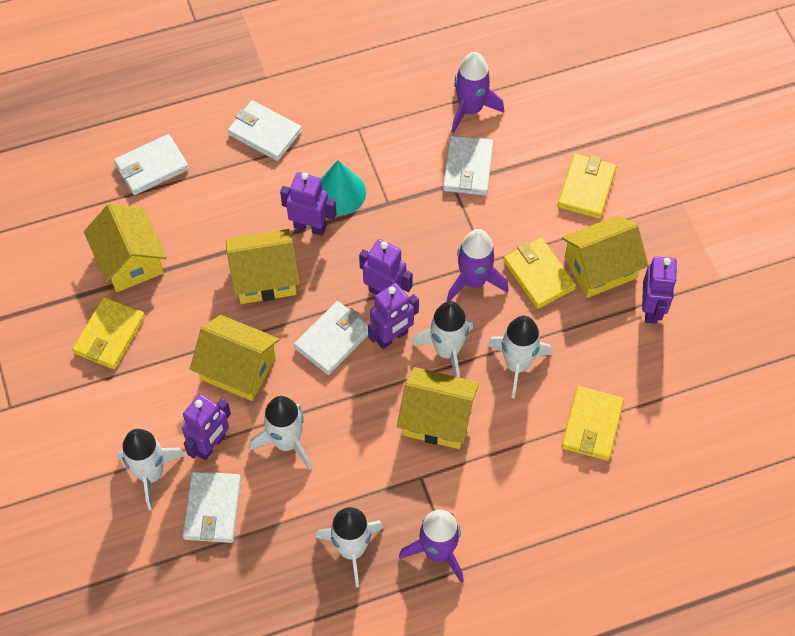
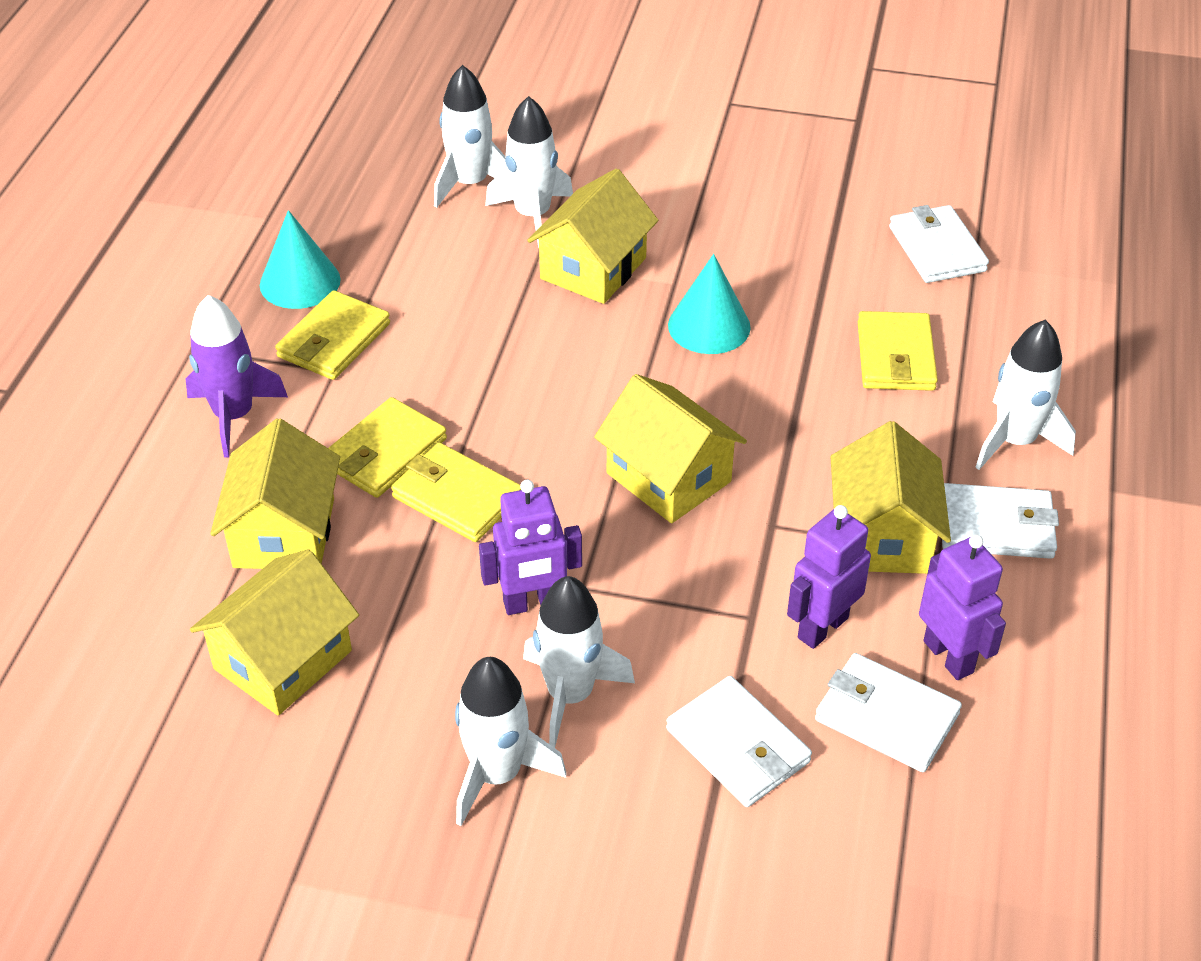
purple robot: [182,394,231,460] [280,172,336,236] [359,239,413,295] [368,283,419,349] [642,256,678,324] = 5 -> [479,480,582,615] [787,505,871,649] [919,534,1006,680] = 3
purple rocket: [399,510,464,583] [447,229,509,301] [451,52,504,133] = 3 -> [185,295,288,457] = 1
turquoise cone: [321,160,366,215] = 1 -> [260,210,341,309] [668,254,751,354] = 2
white wallet: [114,134,189,195] [182,471,241,543] [228,100,302,161] [294,301,368,375] [443,135,494,196] = 5 -> [666,676,812,807] [815,653,962,772] [889,205,989,283] [942,483,1059,559] = 4

